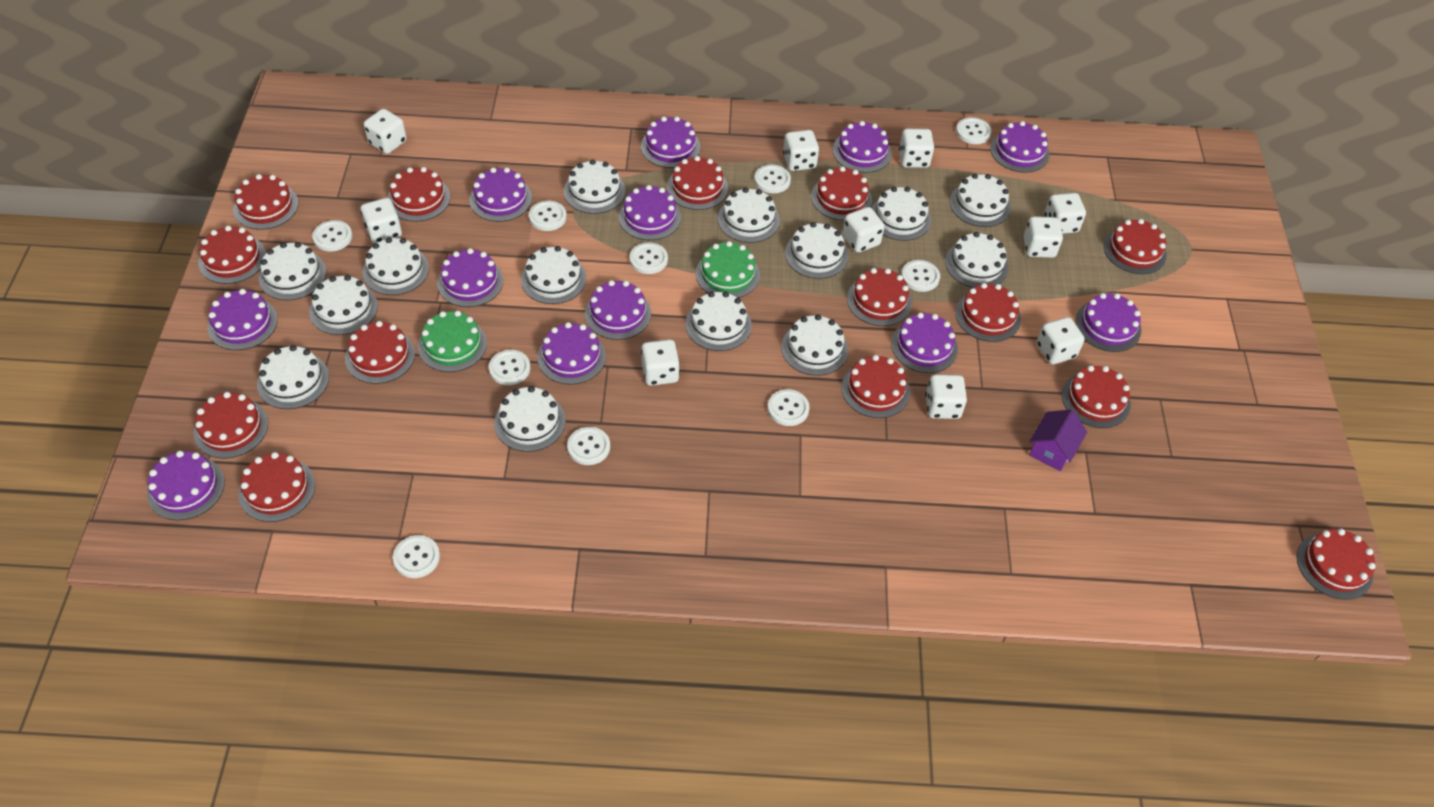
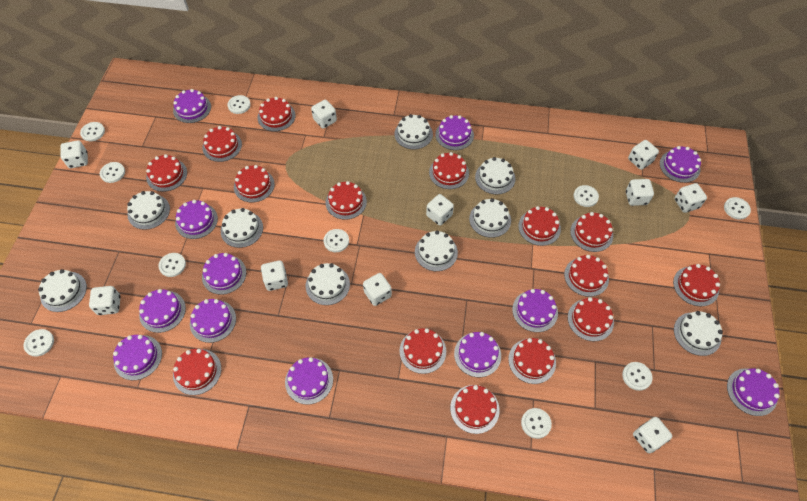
green cake: [418,311,487,372] [696,241,760,298] = 2 -> none = 0
purple house: [1029,409,1087,471] = 1 -> none = 0
red cake: [194,392,268,459] [198,226,266,284] [233,174,298,230] [239,452,315,522] [345,321,415,384] [387,167,450,222] [667,156,728,210] [811,166,872,220] [842,355,910,418] [847,268,912,326] [955,283,1021,342] [1062,365,1131,428] [1104,219,1167,274] [1297,529,1376,599] = 14 -> [146,154,187,192] [173,349,221,395] [202,126,242,162] [234,165,275,202] [257,97,296,131] [326,181,367,220] [399,328,446,374] [429,152,469,189] [450,385,500,434] [508,338,556,384] [518,206,561,246] [564,255,609,297] [568,297,614,341] [570,212,613,252] [673,264,720,307] = 15
white cake: [257,345,329,409] [259,242,326,300] [309,275,378,335] [362,237,429,295] [494,386,566,452] [521,246,586,304] [564,159,625,214] [685,291,752,351] [718,188,780,243] [781,314,848,376] [785,222,848,279] [872,187,931,241] [945,232,1009,288] [950,174,1011,227] = 14 -> [38,269,87,312] [127,191,170,230] [221,208,263,248] [306,263,350,305] [394,114,433,149] [415,231,458,271] [469,198,511,238] [475,157,516,194] [674,311,723,356] = 9

